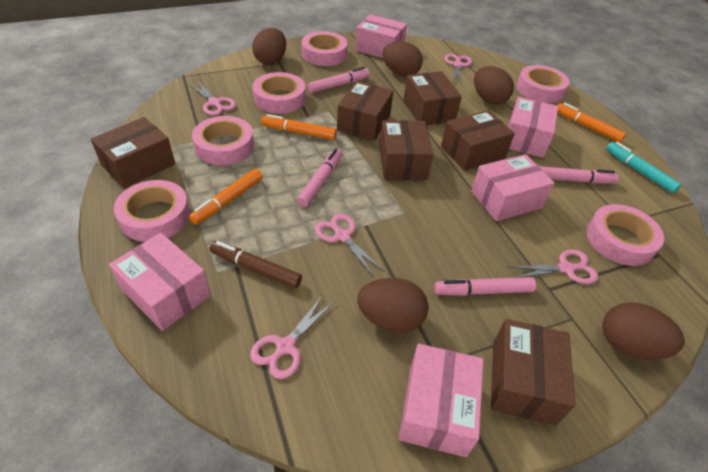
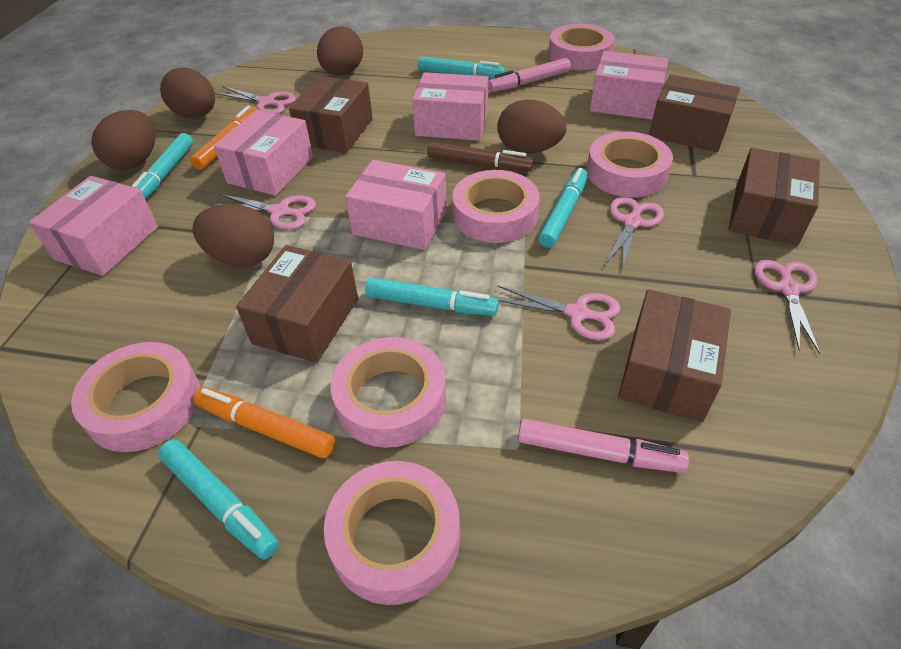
brown box: [91,117,175,188] [337,81,393,141] [379,120,433,180] [404,71,462,125] [441,110,515,171] [491,319,575,426] = 6 -> [236,245,358,363] [289,76,373,153] [618,289,731,422] [649,74,740,152] [729,148,820,246] = 5
orange marker: [189,169,263,225] [261,114,337,140] [557,103,626,143] = 3 -> [190,105,258,170] [193,387,335,458] = 2
pink marker: [297,149,342,207] [308,67,370,93] [434,277,536,296] [539,166,619,183] = 4 -> [488,58,571,92] [518,419,689,473] = 2
turquoise marker: [606,142,682,193] = 1 -> [132,133,193,200] [158,439,279,560] [365,277,499,316] [418,56,506,79] [538,168,588,248] = 5

